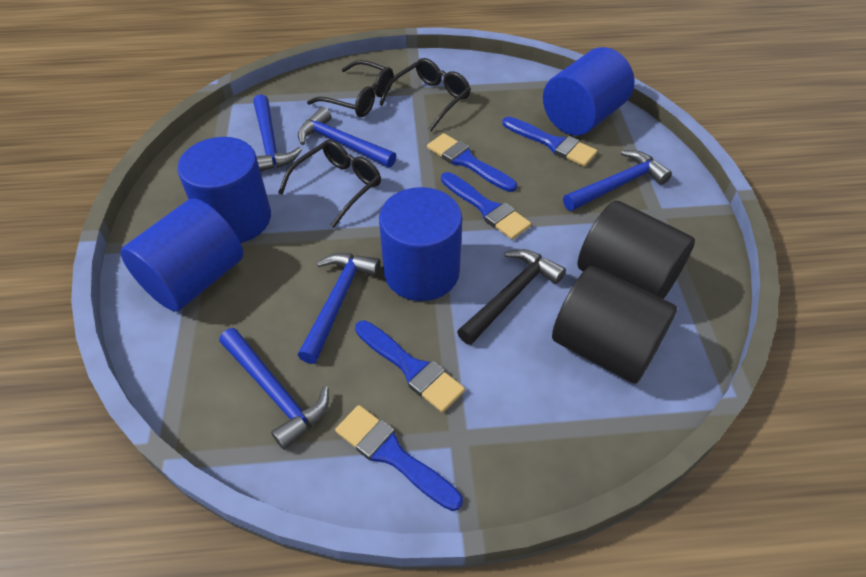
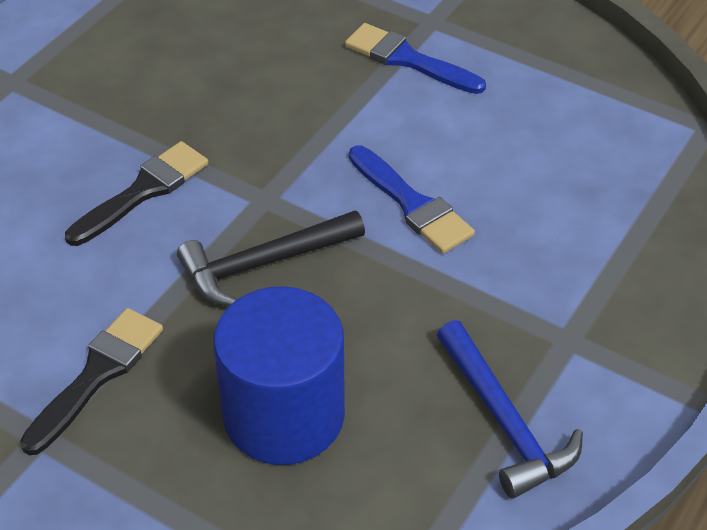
black brush: none = 0 -> [20,308,163,455] [65,141,208,246] = 2
black cylinder: [552,266,677,384] [577,201,695,299] = 2 -> none = 0
black glasses: [278,140,381,228] [307,60,393,117] [379,58,471,131] = 3 -> none = 0
blue brush: [335,405,463,511] [355,320,465,413] [427,133,517,192] [441,172,531,240] [502,117,598,167] = 5 -> [345,23,486,94] [349,146,475,254] = 2
blue cylinder: [120,198,243,312] [177,137,271,243] [379,187,462,301] [543,47,634,136] = 4 -> [213,286,345,465] = 1
blue hammer: [219,328,329,450] [253,94,302,171] [298,107,397,168] [298,253,381,364] [563,150,672,211] = 5 -> [437,320,583,499] = 1

